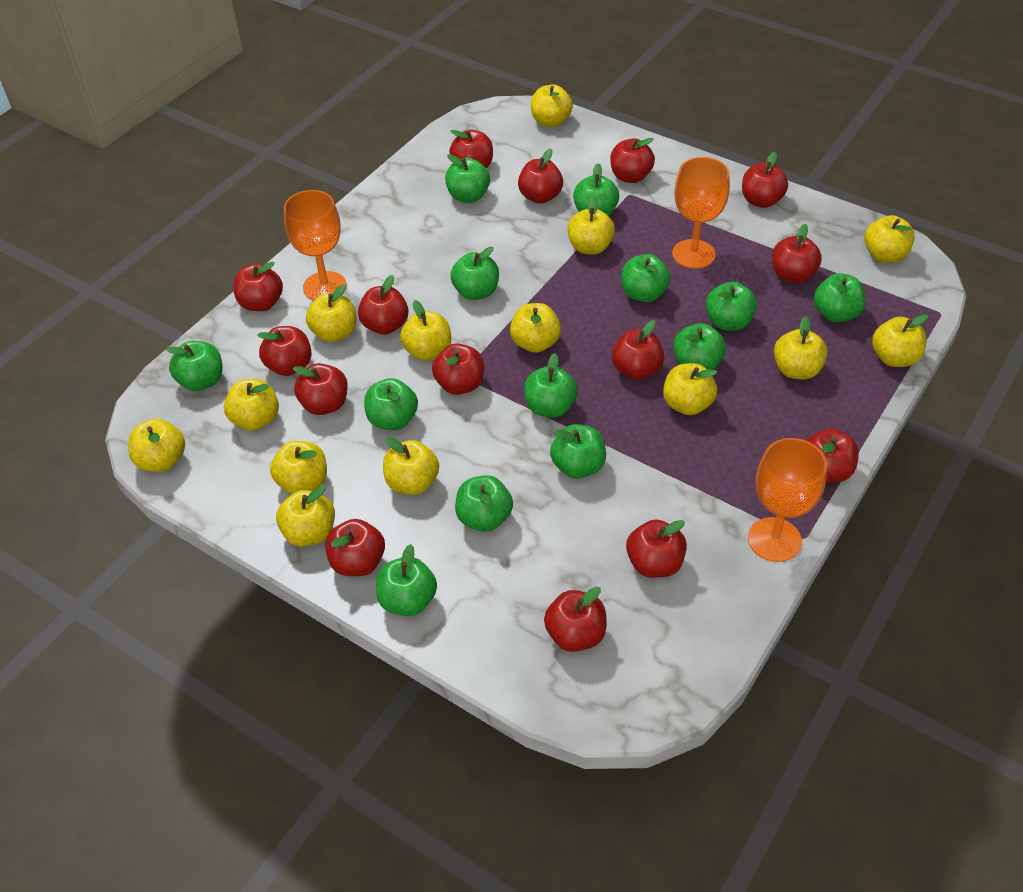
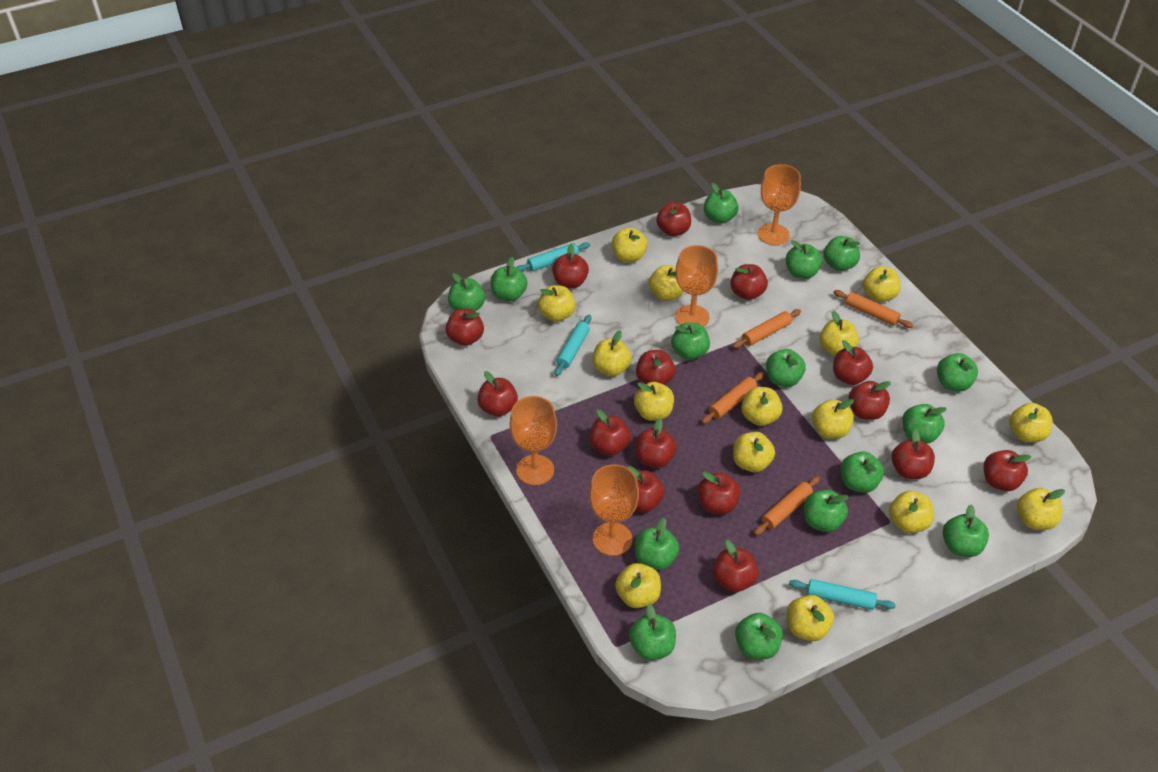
green apple: [165,341,222,391] [364,378,418,430] [376,544,437,616] [445,154,490,203] [450,246,499,300] [455,475,513,532] [524,353,578,418] [550,424,606,479] [573,163,619,216] [622,254,671,302] [674,323,726,370] [706,282,757,331] [814,273,866,322] = 13 -> [448,273,485,312] [491,257,528,301] [629,604,676,660] [635,518,679,570] [671,322,710,360] [704,183,738,224] [735,613,783,659] [766,349,806,387] [785,240,822,279] [804,490,849,532] [823,236,860,271] [841,452,884,493] [902,404,947,444] [937,353,978,392] [943,505,989,557] = 15
orange goblet: [284,190,347,301] [672,157,730,269] [748,438,827,562] = 3 -> [510,396,557,485] [589,464,639,556] [675,245,718,327] [758,164,801,245] = 4
orange rolling pin: none = 0 -> [701,372,764,424] [733,309,801,348] [754,476,820,535] [833,290,913,328] = 4
turquoise rolling pin: none = 0 -> [516,242,590,272] [554,315,591,376] [789,579,896,610] = 3
yellow apple: [128,419,185,472] [224,379,279,431] [270,441,327,494] [276,486,335,546] [306,284,356,342] [383,437,439,495] [400,300,451,361] [510,303,561,353] [531,84,573,127] [568,196,615,255] [663,363,717,415] [774,316,828,379] [864,215,915,263] [872,314,928,367] = 14 -> [538,285,575,322] [592,330,632,376] [612,228,648,263] [615,563,661,608] [634,382,674,421] [649,265,684,301] [733,432,775,472] [741,387,783,426] [787,595,834,641] [812,399,854,439] [819,311,859,356] [863,266,901,302] [889,491,934,533] [1009,403,1053,442] [1017,488,1065,530] = 15

